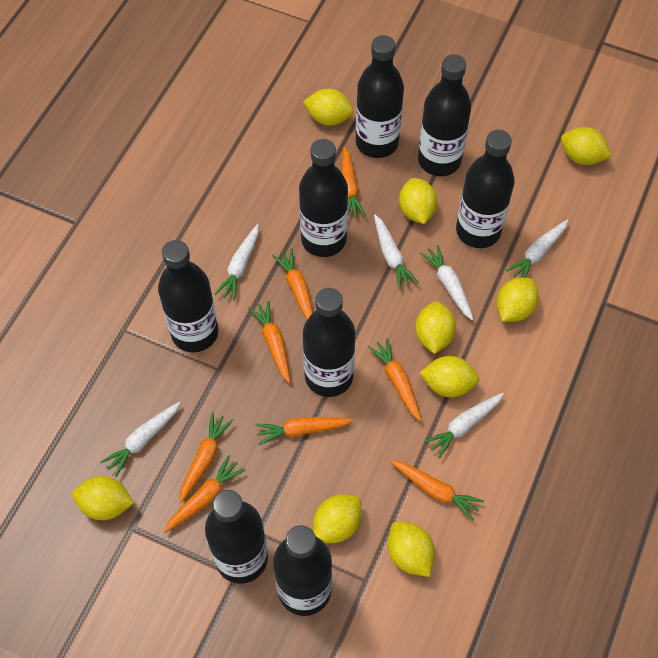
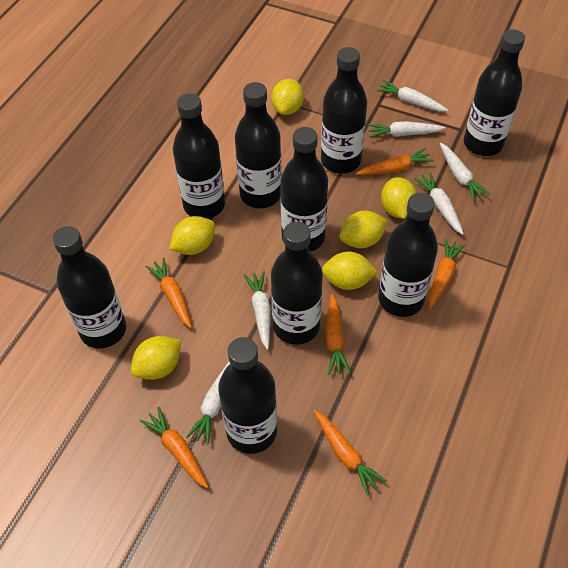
black bottle: [158,240,218,352] [205,490,268,584] [273,525,332,616] [299,139,348,257] [303,288,355,397] [356,35,404,158] [418,54,471,176] [456,130,515,248] = 8 -> [52,226,126,349] [173,93,225,219] [218,337,277,454] [235,82,282,208] [271,222,323,345] [280,127,328,252] [321,47,367,174] [378,193,438,317] [464,29,525,156] = 9
orange carrot: [163,455,246,533] [179,412,233,503] [249,301,290,383] [255,417,354,445] [272,248,313,320] [341,146,366,218] [368,338,422,421] [390,460,484,521] = 8 -> [140,407,208,488] [145,258,192,328] [314,410,386,496] [325,294,351,375] [356,148,434,175] [428,239,465,310] = 6
yellow lemon: [72,476,134,520] [303,89,354,126] [313,494,362,543] [388,521,435,577] [399,178,437,224] [415,301,456,354] [420,356,479,397] [496,278,539,322] [561,127,612,165] = 9 -> [131,336,181,380] [169,216,215,255] [271,79,304,115] [322,252,377,290] [339,211,388,248] [381,177,417,219] = 6

